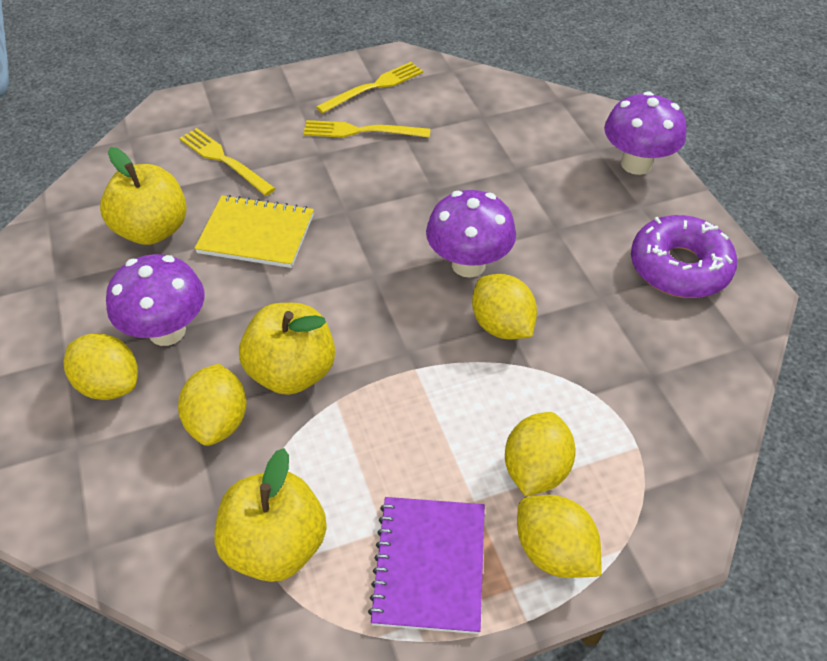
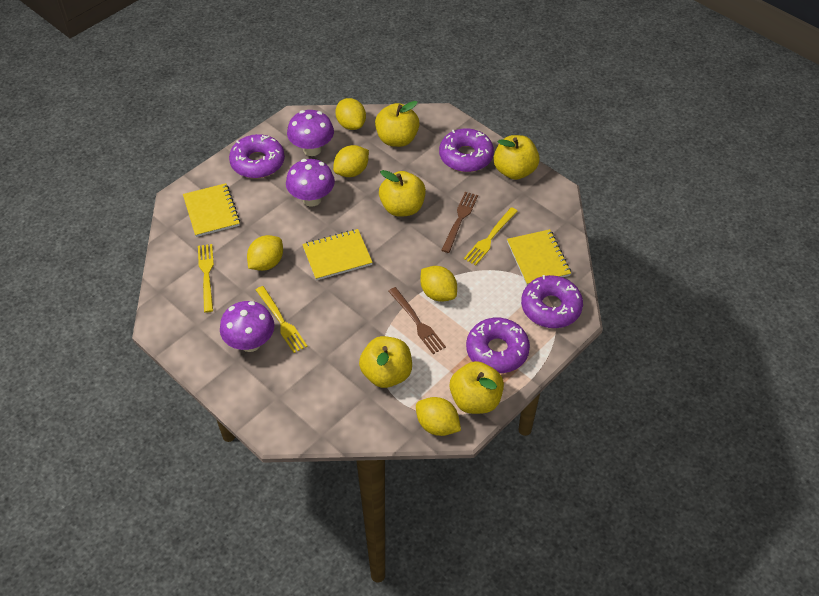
brown fork: none = 0 -> [388,287,446,354] [441,192,478,253] = 2
purple donut: [631,215,737,298] = 1 -> [229,134,285,178] [439,129,494,172] [466,318,530,373] [521,275,583,328] = 4
purple notebook: [368,497,485,634] = 1 -> none = 0
yellow apple: [100,147,187,245] [214,448,327,582] [239,303,335,395] = 3 -> [359,336,412,388] [375,101,420,147] [379,170,426,217] [450,361,504,414] [493,135,540,180] = 5
yellow notebook: [194,195,314,268] = 1 -> [183,183,240,237] [302,229,373,281] [507,229,571,285] = 3

